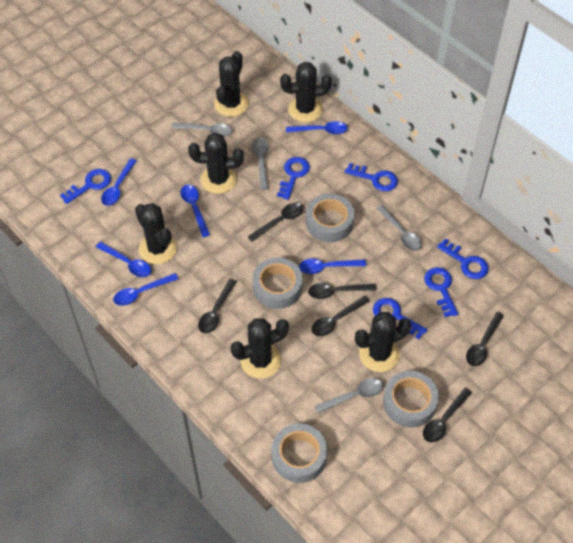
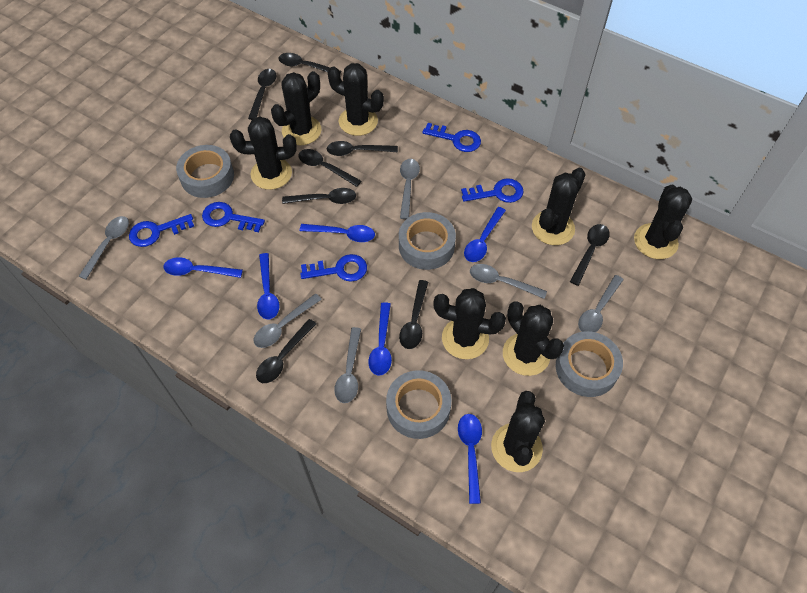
black cactus: [135,203,177,264] [188,133,244,194] [214,51,249,117] [230,318,289,378] [280,62,332,122] [355,312,411,372] = 6 -> [230,117,297,190] [271,71,321,145] [328,63,384,136] [433,288,506,359] [491,391,545,472] [503,302,564,376] [532,168,586,245] [634,185,692,259] = 8
black spoon: [198,279,237,333] [247,203,304,242] [308,283,376,299] [311,296,370,336] [423,388,472,443] [466,312,504,366] = 6 -> [248,69,276,120] [256,319,316,383] [278,53,341,74] [282,188,356,204] [298,149,361,187] [327,141,398,156] [399,280,428,349] [570,224,610,286] = 8
blue key: [60,169,111,204] [277,157,310,200] [345,163,398,191] [373,298,427,339] [424,267,458,317] [437,238,488,279] = 6 -> [129,214,194,247] [202,202,265,232] [300,254,367,282] [422,123,481,152] [461,178,524,203] = 5
grey spoon: [172,122,233,137] [252,138,269,190] [314,378,383,413] [376,205,422,251] = 4 -> [78,216,129,280] [253,294,322,348] [334,327,361,403] [400,159,420,219] [470,264,547,299] [578,275,624,332] = 6

